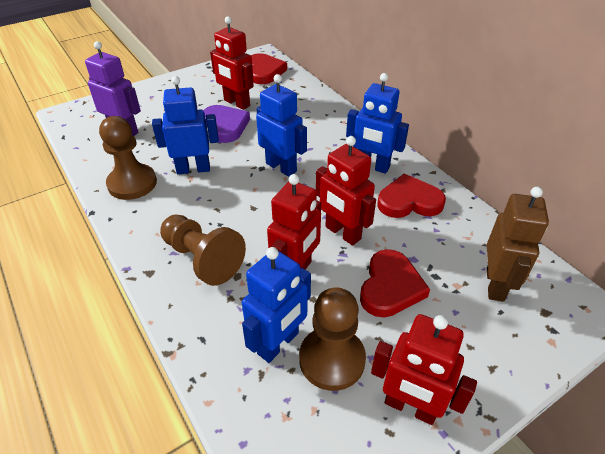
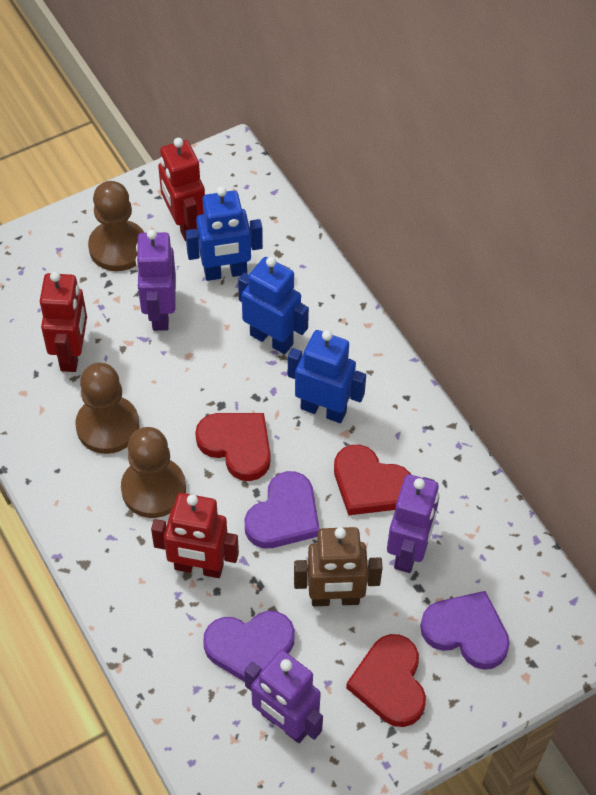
blue robot: [152,76,219,174] [242,247,311,363] [256,74,307,177] [346,73,409,174] = 4 -> [185,186,263,281] [238,257,309,354] [288,330,366,423] = 3
purple heart: [203,105,250,143] = 1 -> [203,611,295,682] [245,471,319,548] [420,591,510,670] = 3
purple robot: [85,41,141,136] = 1 -> [135,229,176,331] [244,650,323,743] [387,474,439,573] = 3
red robot: [210,16,254,110] [267,174,321,270] [316,136,376,246] [371,314,477,425] = 4 -> [40,271,87,372] [151,493,239,578] [158,138,205,241] = 3

